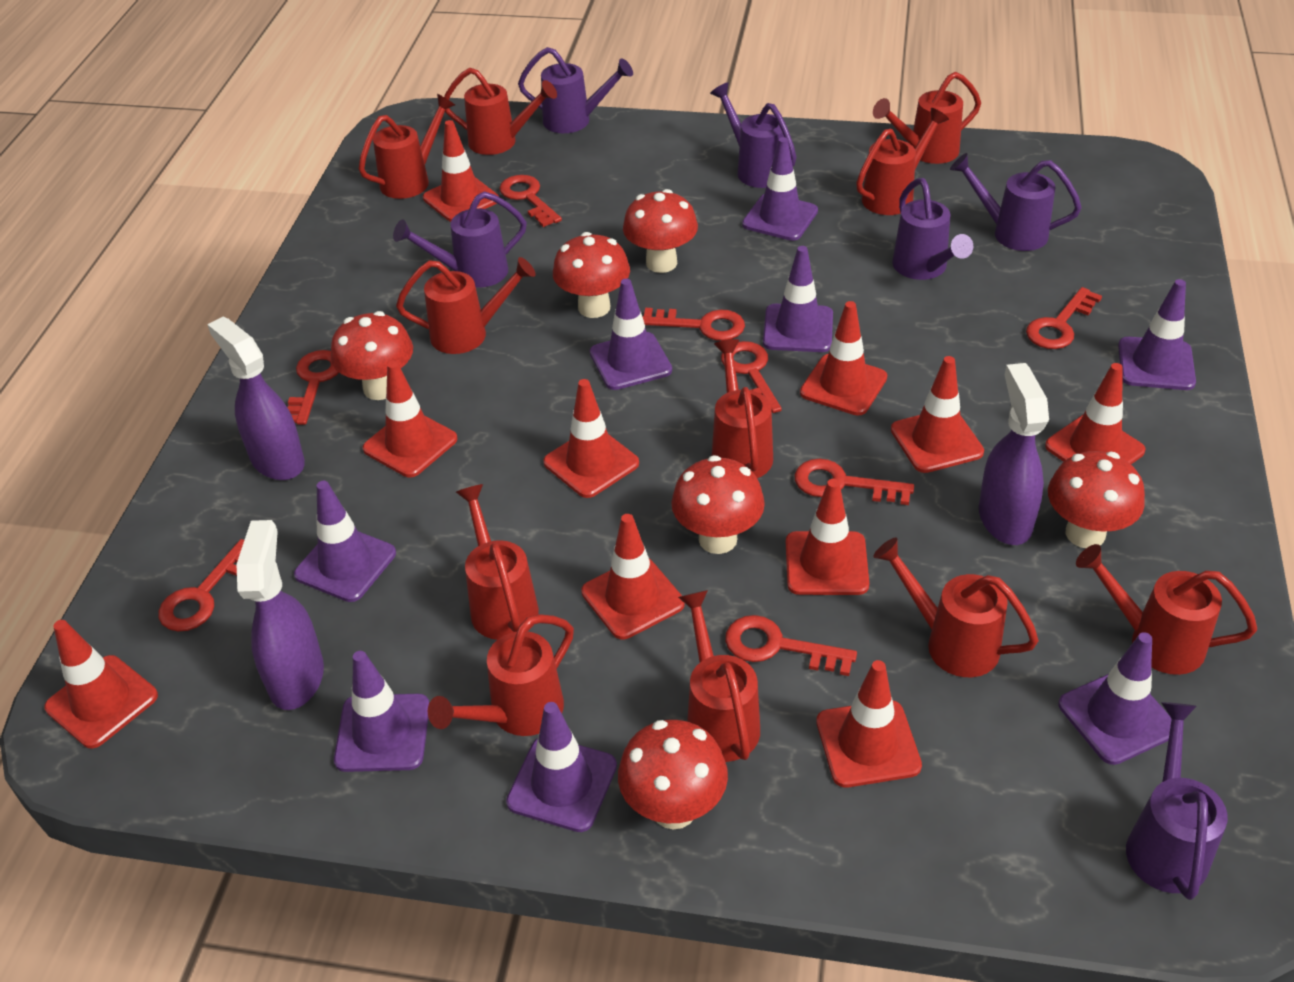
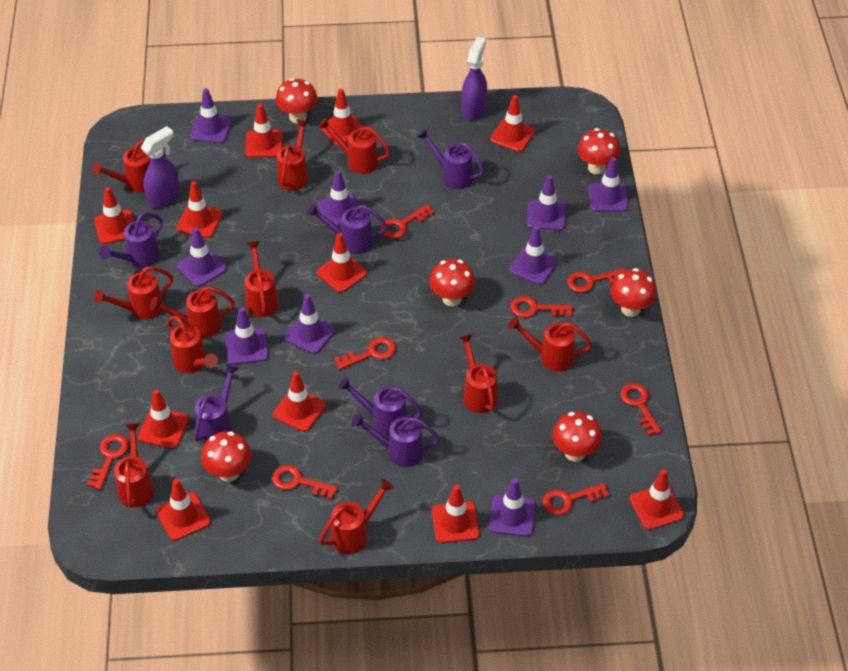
purple spray bottle: [207,316,305,480] [236,520,324,710] [979,363,1049,545] = 3 -> [141,126,180,208] [461,37,487,120] = 2
purple traffic cone: [294,481,396,602] [334,651,429,772] [506,702,617,832] [590,279,672,390] [742,137,818,241] [763,246,833,352] [1058,632,1172,765] [1118,279,1196,390] = 8 -> [177,227,227,287] [190,88,232,143] [225,307,268,365] [284,294,336,354] [318,170,358,227] [489,478,536,537] [509,226,558,285] [527,175,566,231] [589,157,628,212] = 9
red traffic cone: [44,620,158,749] [363,361,457,477] [423,120,499,222] [543,379,639,498] [581,514,685,639] [786,479,869,595] [800,301,887,416] [816,660,922,787] [891,356,984,473] [1045,363,1146,464] = 10 -> [94,187,134,244] [138,389,189,449] [156,479,211,541] [176,181,223,238] [245,104,283,158] [273,371,326,432] [317,233,367,293] [320,89,364,146] [432,485,480,543] [490,95,535,152] [630,469,684,530] = 11

